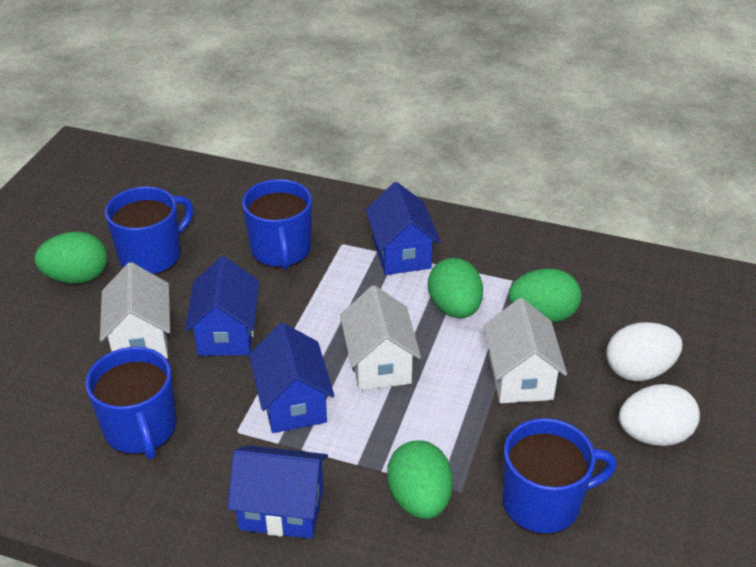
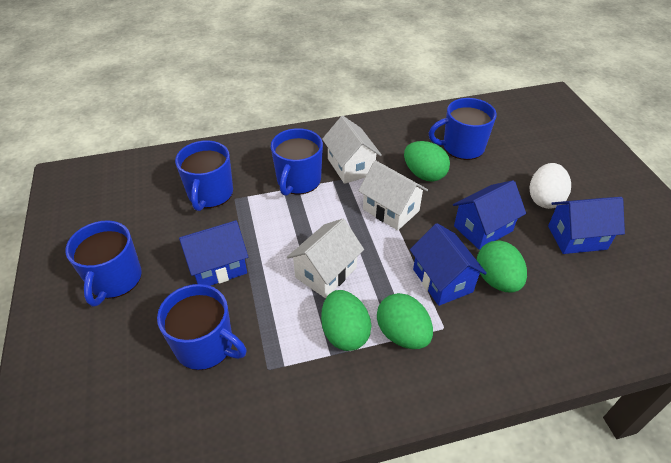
blue mug: [85,347,177,459] [105,187,193,275] [242,179,312,270] [502,418,617,535] = 4 -> [65,220,142,306] [157,284,246,370] [175,141,233,211] [271,128,323,196] [429,98,497,160] = 5
white egg: [606,322,682,381] [619,384,700,446] = 2 -> [529,163,571,209] = 1

